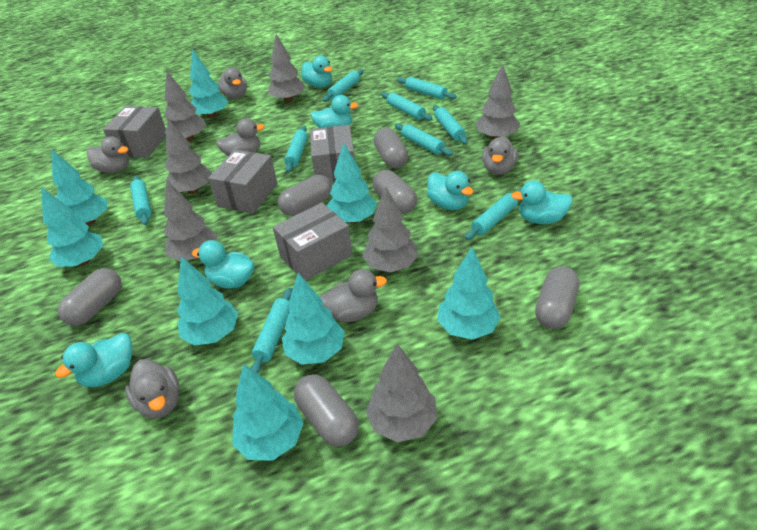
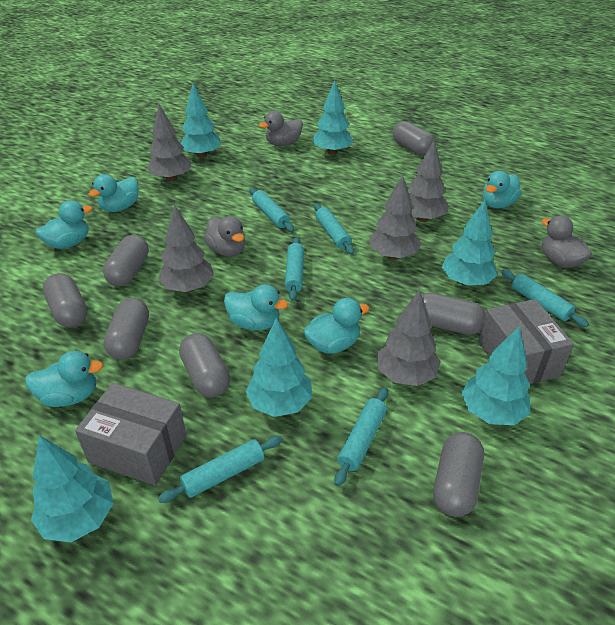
grey box: [103,106,166,158] [208,150,277,214] [273,203,353,281] [310,125,355,183] = 4 -> [75,383,187,486] [478,299,574,384] = 2
grey capsule: [58,268,121,326] [278,175,332,216] [294,374,359,447] [373,170,417,214] [374,128,408,169] [535,266,579,329] = 6 -> [43,273,87,327] [103,235,149,286] [104,298,149,360] [179,333,230,397] [393,122,434,156] [422,292,486,335] [433,432,484,517] = 7
grey duck: [87,136,129,173] [125,359,180,418] [216,118,265,156] [218,68,247,99] [320,269,387,322] [482,136,518,175] = 6 -> [204,216,245,256] [259,111,303,146] [542,215,592,268] = 3
grey tree: [164,70,206,142] [164,179,218,261] [165,117,212,194] [268,34,305,102] [363,186,418,272] [366,344,437,442] [476,64,520,140] = 7 -> [147,104,191,181] [158,205,214,292] [370,175,421,260] [377,289,441,386] [408,141,449,222] = 5
turquoise rolling pin: [130,176,152,225] [250,288,292,374] [284,126,308,173] [323,69,364,102] [381,92,433,121] [395,123,453,156] [397,77,457,100] [433,105,468,144] [465,190,521,240] = 9 -> [158,436,283,503] [249,188,294,232] [285,237,304,301] [314,203,354,255] [334,387,388,486] [501,269,589,327] = 6
turquoise tree: [41,187,103,267] [51,149,107,226] [177,256,238,346] [189,49,228,118] [232,364,304,461] [282,273,345,365] [327,142,377,223] [437,247,501,340] = 8 -> [31,435,114,542] [181,84,221,158] [246,318,312,417] [313,80,354,155] [442,200,497,286] [461,326,530,425] = 6

